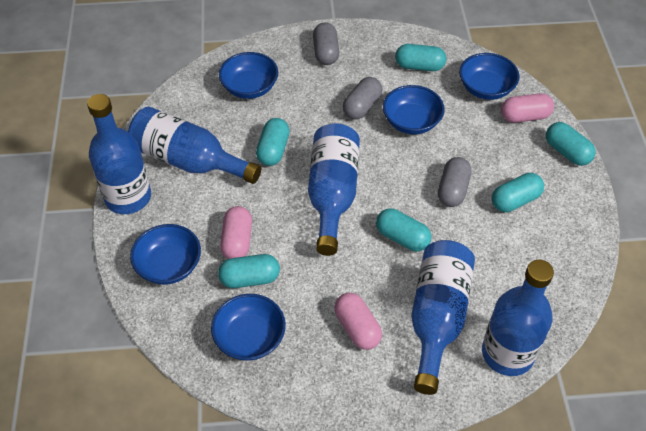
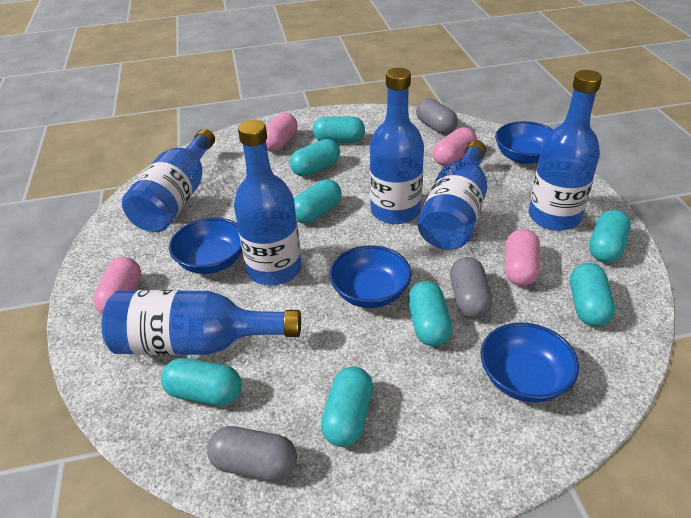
blue bottle: [87,94,151,214] [128,106,261,184] [308,123,360,256] [411,240,475,395] [482,259,554,376] = 5 -> [102,290,301,355] [122,129,215,232] [234,120,302,286] [370,68,424,224] [418,140,487,250] [529,70,602,231] = 6
blue bowl: [130,224,201,285] [211,294,286,361] [219,52,278,99] [383,85,445,134] [459,53,520,100] = 5 -> [169,217,242,274] [329,245,411,308] [481,322,579,403] [495,121,553,164] = 4
pink capsule: [220,206,252,259] [334,293,382,350] [501,93,554,123] = 3 -> [93,257,141,315] [266,113,297,152] [433,127,477,166] [505,229,540,286] = 4
turquoise capsule: [218,254,280,288] [256,118,290,166] [376,209,432,252] [395,44,446,71] [492,173,544,212] [546,122,596,166] = 6 -> [161,358,242,406] [290,139,340,177] [294,179,342,224] [313,117,365,143] [321,366,373,447] [408,281,452,346] [570,263,615,326] [589,210,631,263] = 8

